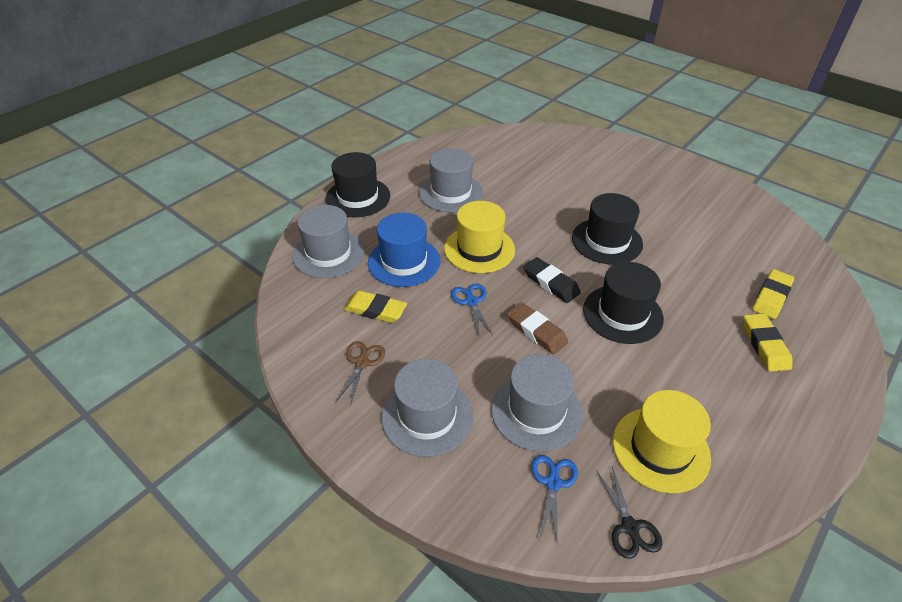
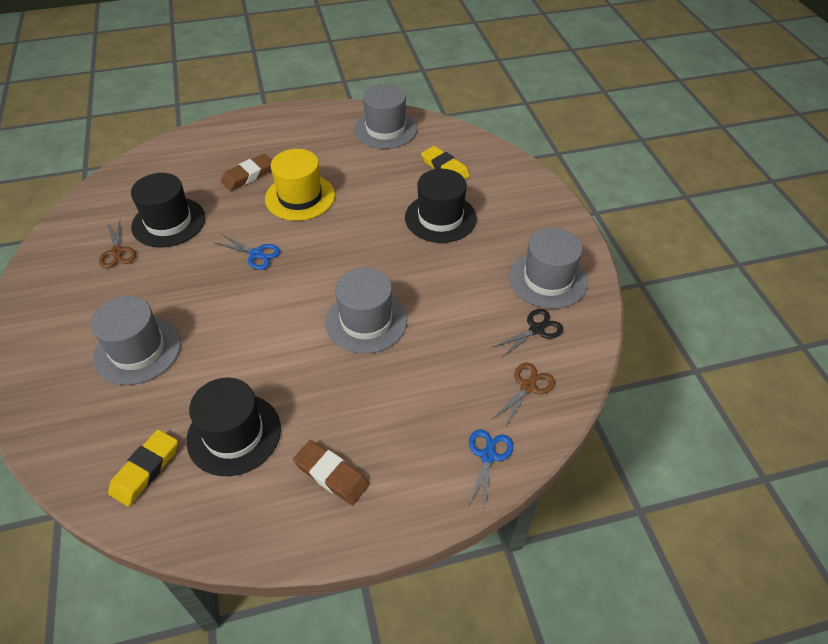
black eraser: [524,257,581,303] = 1 -> none = 0
blue hat: [368,213,440,287] = 1 -> none = 0
brown eraser: [507,302,568,354] = 1 -> [221,154,272,191] [293,440,369,505] = 2
brown scissors: [335,341,385,406] = 1 -> [99,220,136,268] [492,363,555,428] = 2
yellow eraser: [343,291,407,323] [743,313,792,372] [752,269,794,319] = 3 -> [108,430,178,506] [421,146,470,180] = 2
yellow hat: [444,201,515,273] [613,390,711,493] = 2 -> [265,149,335,221] = 1

